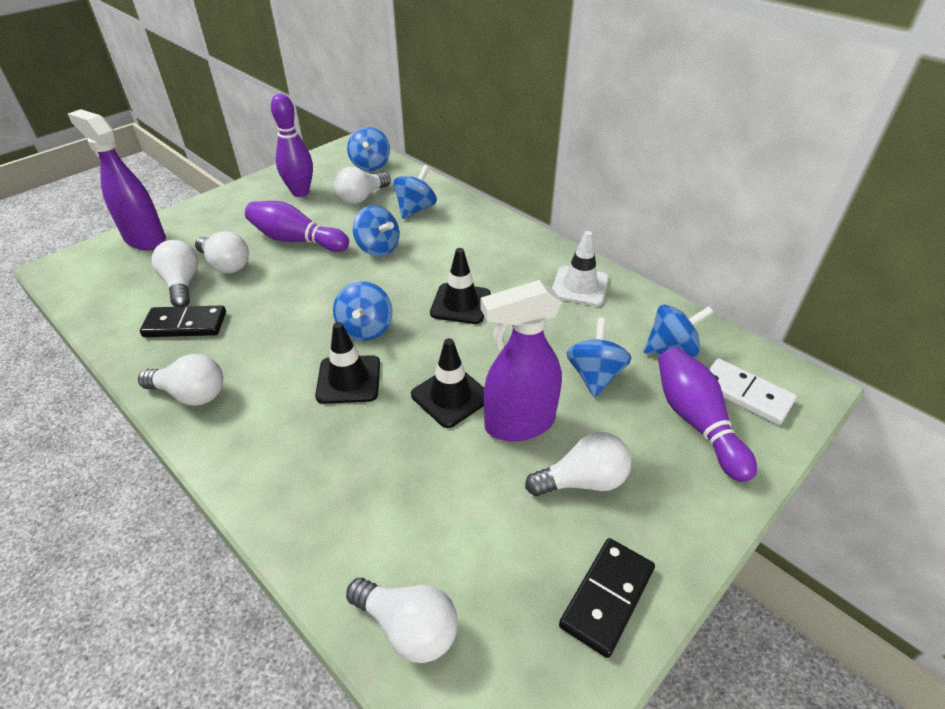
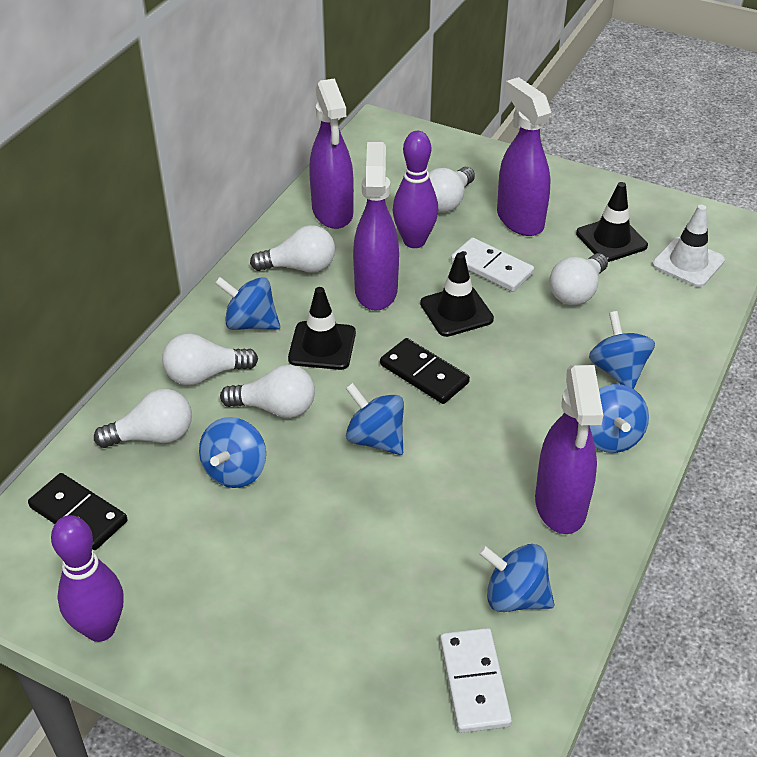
purple bowling pin: [245,201,349,252] [271,94,313,197] [658,347,757,482] = 3 -> [51,515,124,642] [393,131,438,248] = 2
purple spray bottle: [68,109,166,250] [481,280,562,442] = 2 -> [309,78,354,229] [353,142,399,311] [497,77,551,236] [535,365,603,534] = 4
white domino: [709,358,797,425] = 1 -> [440,628,512,733] [451,237,534,292] = 2

